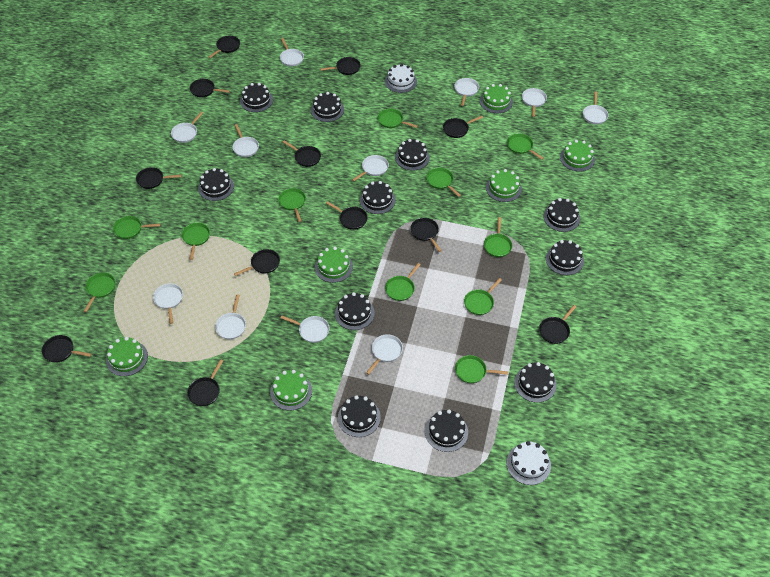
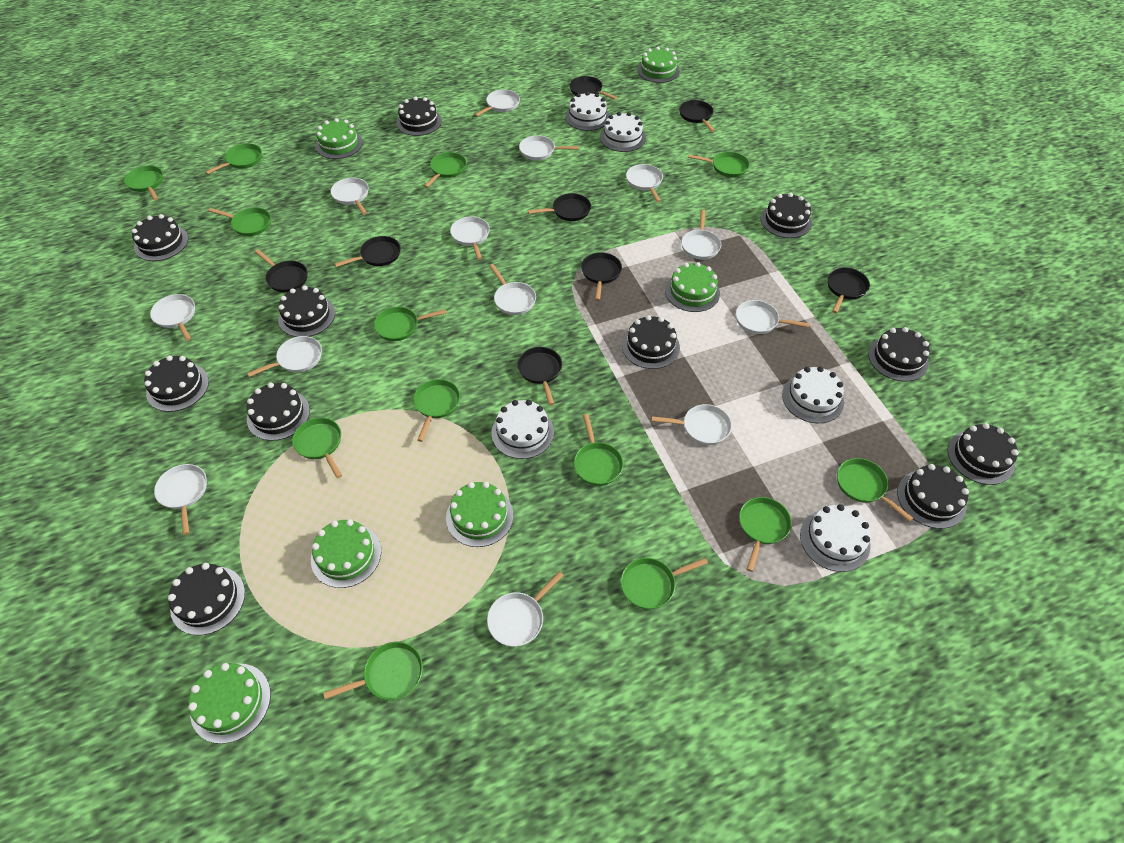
black pan: [42,335,92,363] [136,167,181,189] [187,359,223,406] [190,79,230,97] [208,36,240,58] [234,249,280,276] [283,140,321,167] [320,57,361,75] [326,201,368,230] [410,218,442,252] [443,116,483,138] [539,305,576,344] = 12 -> [255,249,308,292] [335,236,401,267] [517,347,562,405] [528,193,591,221] [569,76,618,100] [581,252,622,301] [679,100,715,132] [827,267,870,313] = 8
green pan: [84,273,115,312] [113,216,161,239] [181,223,210,260] [278,188,306,222] [378,109,418,128] [385,263,421,301] [427,167,461,197] [455,355,508,383] [464,278,502,315] [484,217,512,257] [507,133,544,160] = 11 -> [124,165,163,200] [206,143,262,174] [208,207,271,236] [292,418,342,478] [323,642,423,700] [374,307,446,341] [413,379,460,442] [424,152,467,188] [574,414,623,486] [621,558,708,609] [688,152,750,177] [739,497,792,572] [837,458,913,522] = 13
white cake: [385,64,417,93] [507,441,551,485] = 2 -> [492,400,554,459] [565,92,610,131] [600,112,646,152] [782,366,844,423] [800,504,871,572] = 5
white pan: [153,283,183,324] [171,111,203,143] [215,295,246,339] [233,124,259,157] [280,38,304,66] [281,316,330,343] [352,155,389,182] [366,334,403,375] [454,78,479,106] [522,88,547,117] [583,92,609,124] = 11 -> [150,294,195,341] [154,464,207,535] [247,336,322,377] [331,178,369,215] [450,216,490,260] [474,89,520,117] [487,571,564,647] [489,264,536,315] [519,135,579,160] [626,164,663,203] [651,404,732,445] [681,209,721,260] [736,300,810,334] = 13

